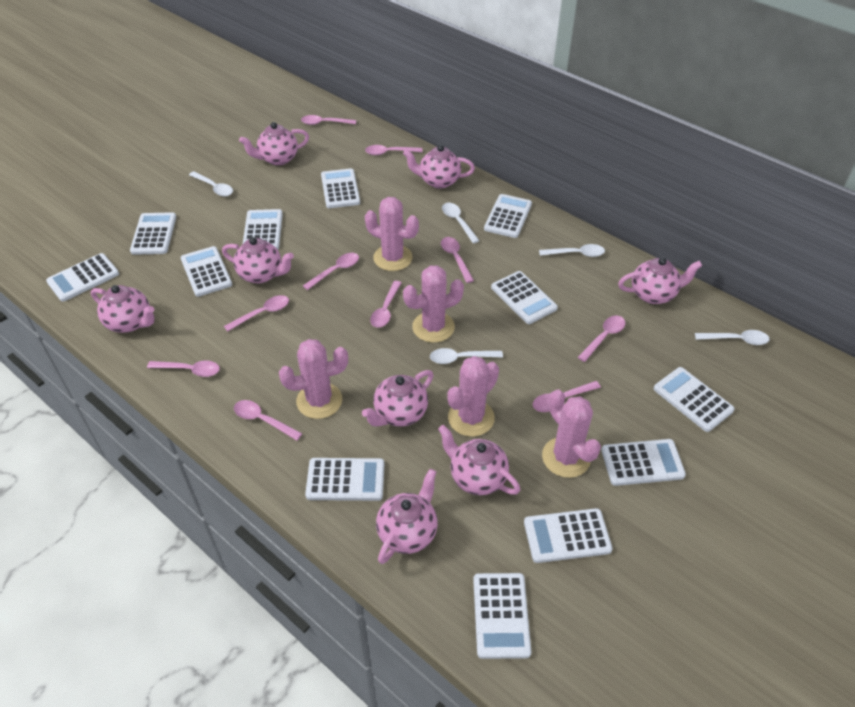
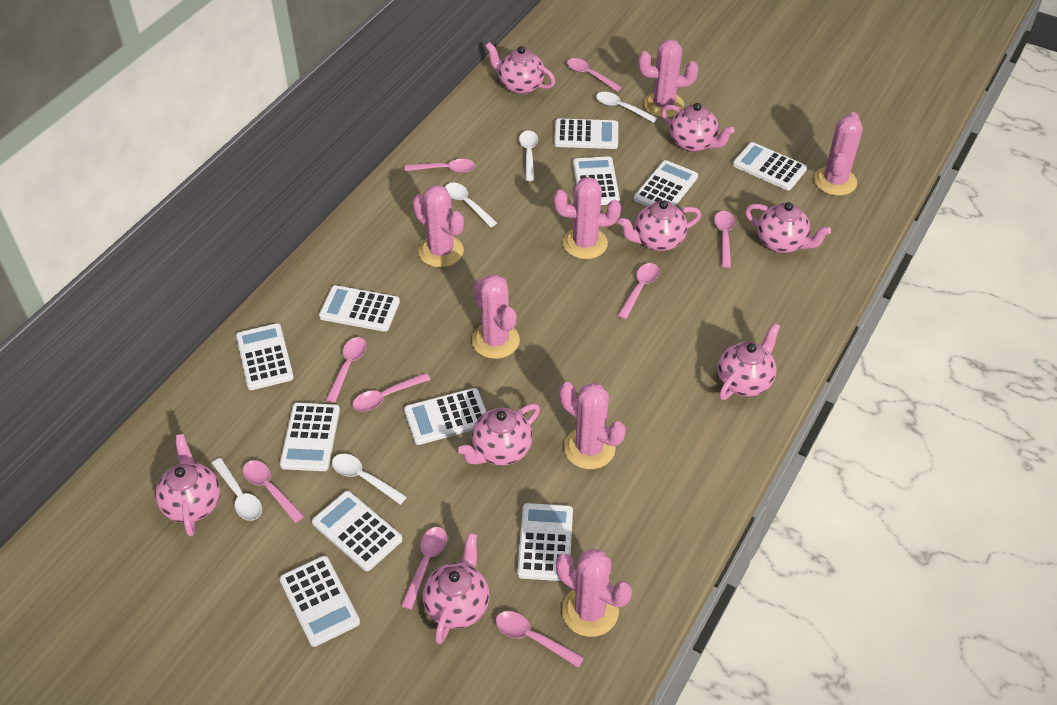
pink cactus: [279,339,348,419] [365,197,419,271] [403,266,464,343] [447,356,499,437] [542,390,601,478] = 5 -> [413,185,464,267] [472,274,520,359] [554,177,621,259] [556,548,632,637] [559,382,626,469] [638,39,698,117] [814,112,863,196] = 7
pink spoon: [147,360,220,377] [224,295,289,332] [234,400,302,441] [301,115,356,125] [303,253,359,290] [365,145,423,155] [370,281,402,328] [441,237,474,283] [533,381,601,412] [578,315,626,362] = 10 -> [243,460,304,523] [326,337,367,403] [353,373,431,412] [401,527,447,610] [404,159,476,173] [496,611,584,668] [567,58,622,92] [618,263,659,319] [714,211,735,268] = 9
white calculator: [46,253,119,302] [130,212,176,255] [181,246,232,297] [242,209,283,250] [305,458,384,501] [321,168,360,208] [473,573,531,659] [484,194,532,238] [491,271,558,324] [524,508,613,563] [601,439,686,486] [654,367,735,432] = 12 -> [236,323,294,390] [279,556,360,647] [280,403,340,471] [312,491,403,571] [319,285,400,332] [404,388,486,445] [517,503,573,581] [554,119,618,149] [573,157,620,205] [634,160,698,206] [733,142,807,190] = 11

